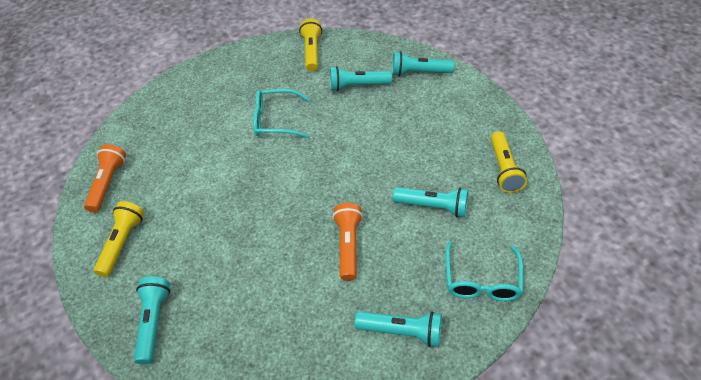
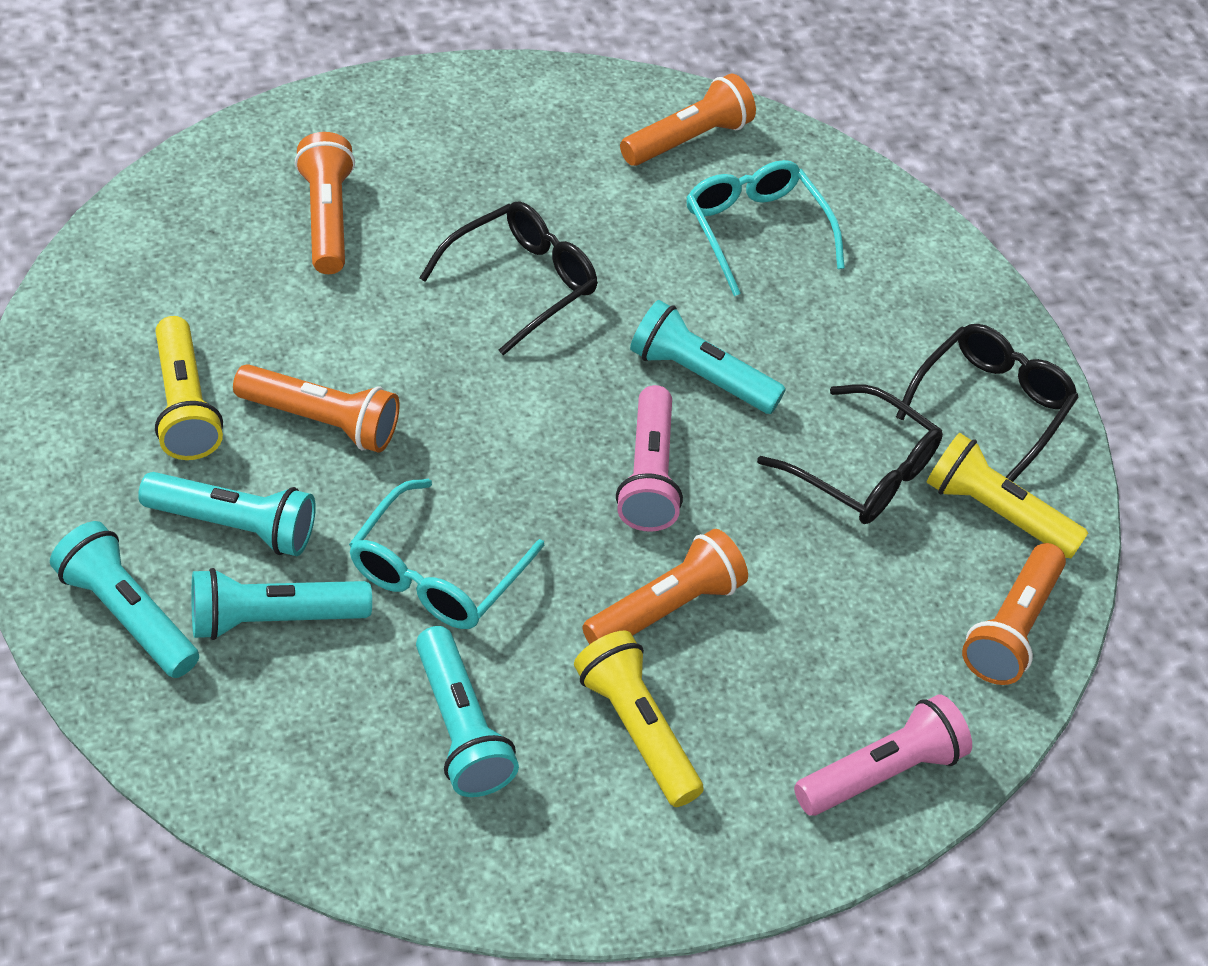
black glasses: none = 0 -> [420,201,598,355] [757,384,943,524] [896,324,1079,482] = 3
orange flashlight: [84,144,126,212] [333,203,363,281] = 2 -> [233,364,400,453] [295,132,355,274] [582,529,748,644] [620,74,756,166] [962,543,1066,685] = 5
pink flashlight: none = 0 -> [616,385,683,532] [794,695,972,816] = 2

